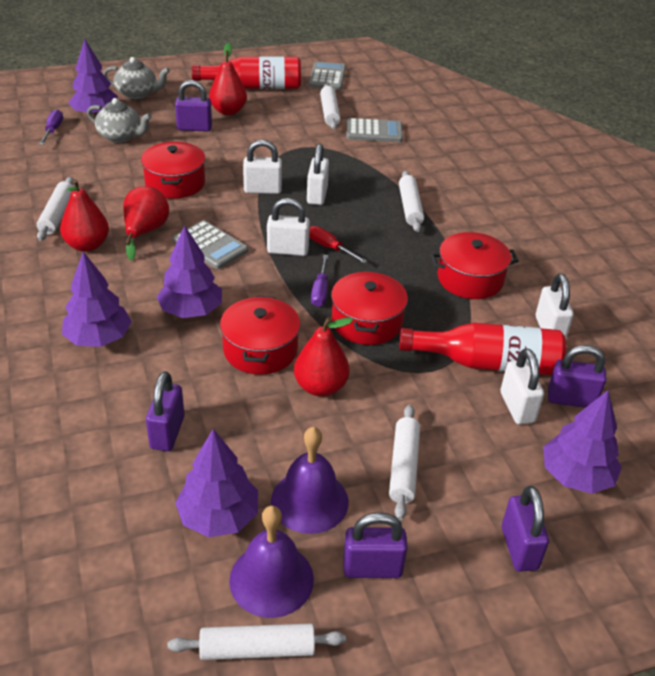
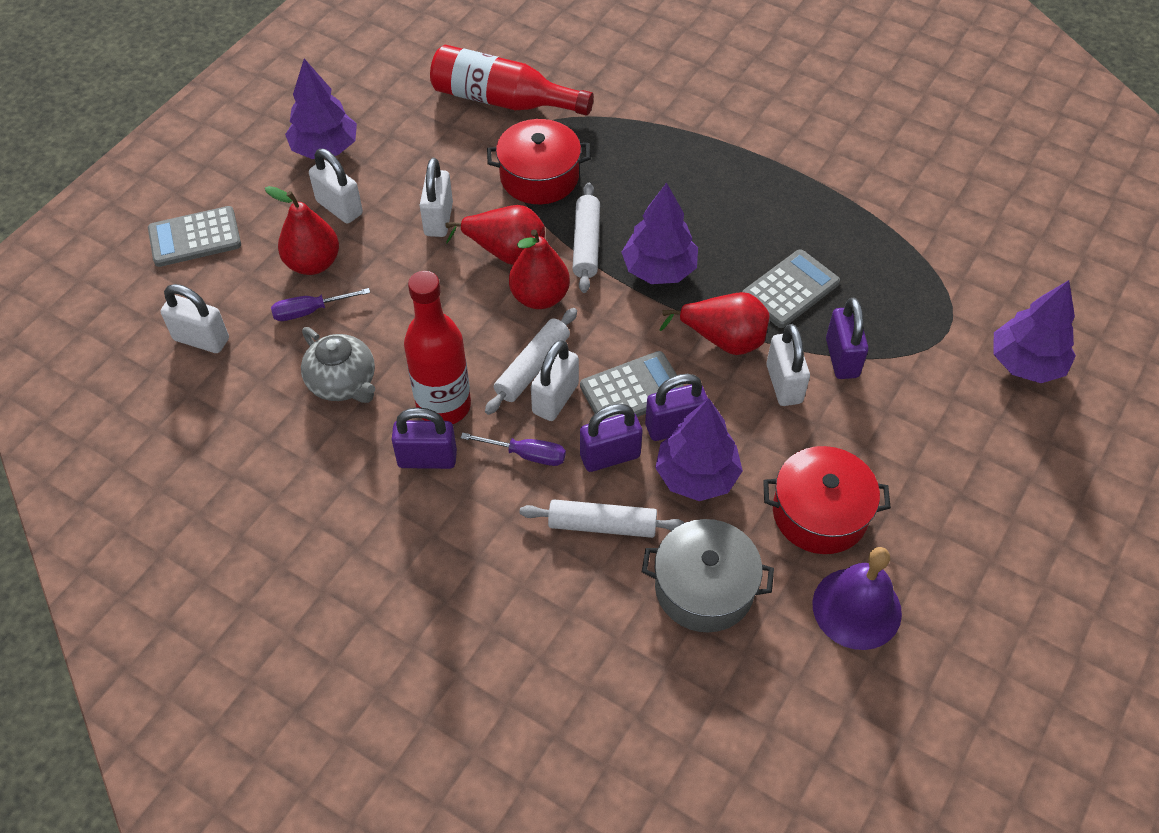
grey pot: none = 0 -> [642,519,774,633] = 1
grey teapot: [87,98,152,143] [103,57,170,99] = 2 -> [301,327,375,403] = 1
purple bell: [229,505,314,618] [271,427,349,534] = 2 -> [812,547,902,650] = 1
purple padlock: [146,371,185,451] [175,80,212,132] [343,512,408,578] [502,486,549,572] [548,345,607,408] = 5 -> [392,407,457,469] [580,404,643,472] [645,374,708,441] [826,297,868,379] = 4
purple tree: [62,252,132,347] [68,39,118,117] [157,225,222,318] [175,429,258,537] [543,390,622,494] = 5 -> [285,59,357,159] [622,183,698,284] [655,398,743,501] [993,280,1076,383] = 4
red pot: [141,142,206,199] [220,296,300,375] [331,271,408,345] [430,232,519,299] = 4 -> [487,119,591,204] [763,446,891,554] = 2
red screwdriver: [309,226,367,263] = 1 -> none = 0
white rolling pin: [37,177,74,241] [167,623,346,660] [320,84,340,129] [389,405,420,520] [399,171,424,232] = 5 -> [485,308,577,415] [520,499,685,538] [573,183,600,293] = 3

